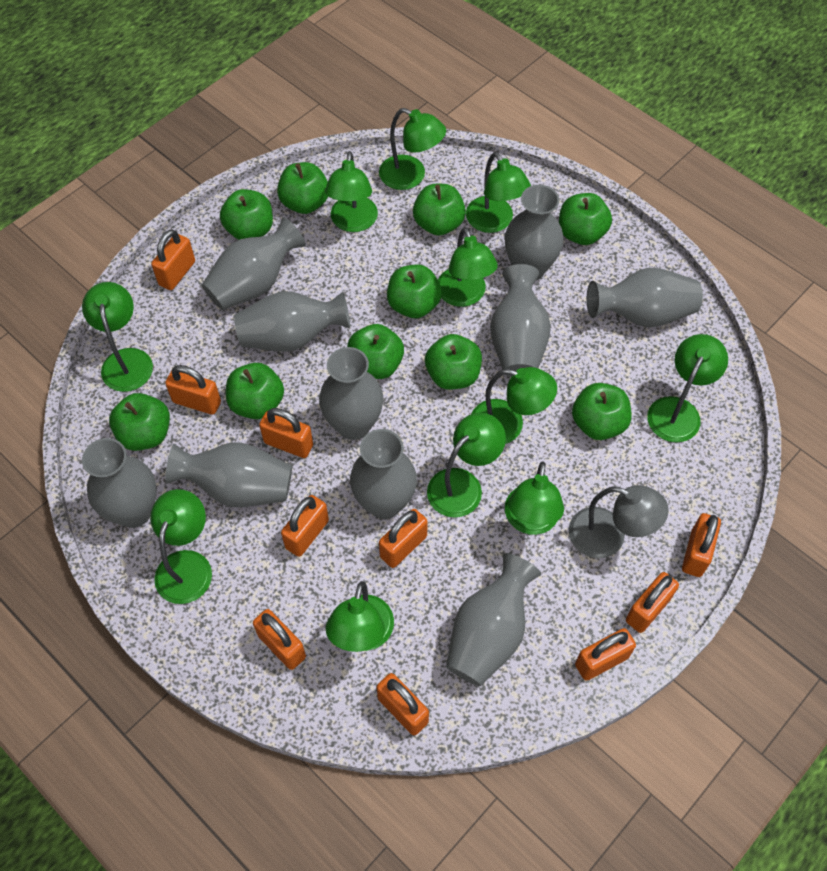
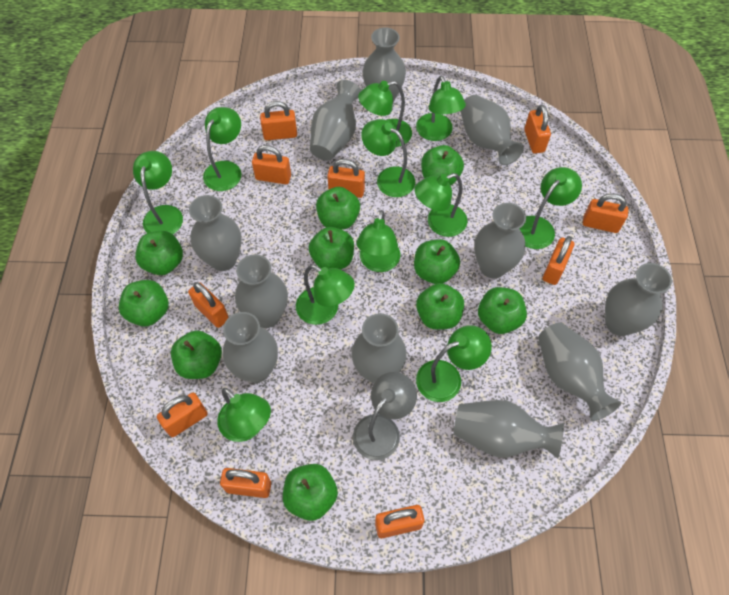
grey vase: [82,438,157,528] [166,442,292,507] [202,217,306,310] [234,291,350,352] [319,347,383,440] [350,429,417,519] [446,553,541,686] [490,264,551,377] [504,185,564,280] [587,268,703,328] = 10 -> [189,195,242,271] [223,312,278,383] [235,254,288,328] [310,80,361,161] [352,313,407,383] [363,27,406,103] [454,400,564,459] [460,95,524,165] [474,203,526,279] [538,322,621,421] [605,263,672,336] = 11

